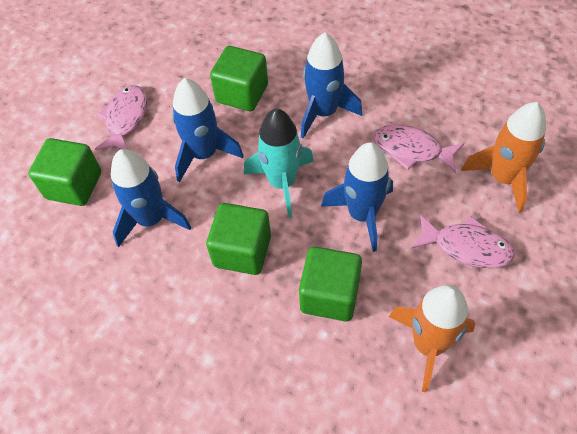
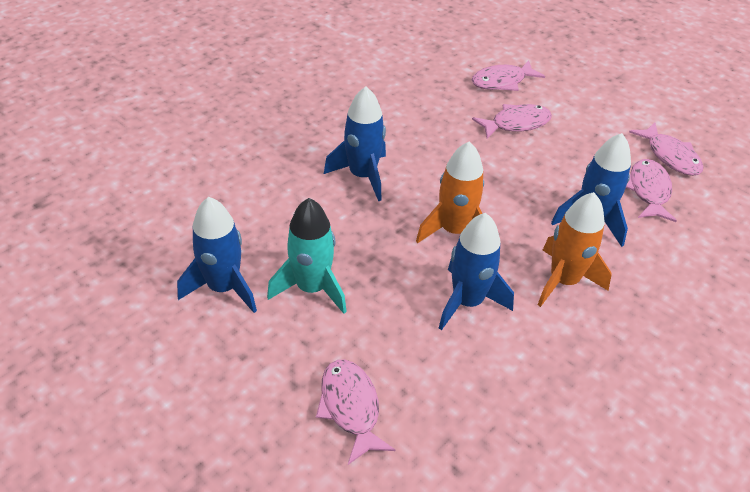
green cube: [28,138,101,206] [206,203,271,275] [210,46,268,111] [299,246,362,321] = 4 -> none = 0
pink fish: [95,85,147,150] [373,124,464,173] [411,214,515,268] = 3 -> [316,360,395,465] [472,60,545,91] [472,104,552,139] [626,159,677,222] [629,123,703,176] = 5

